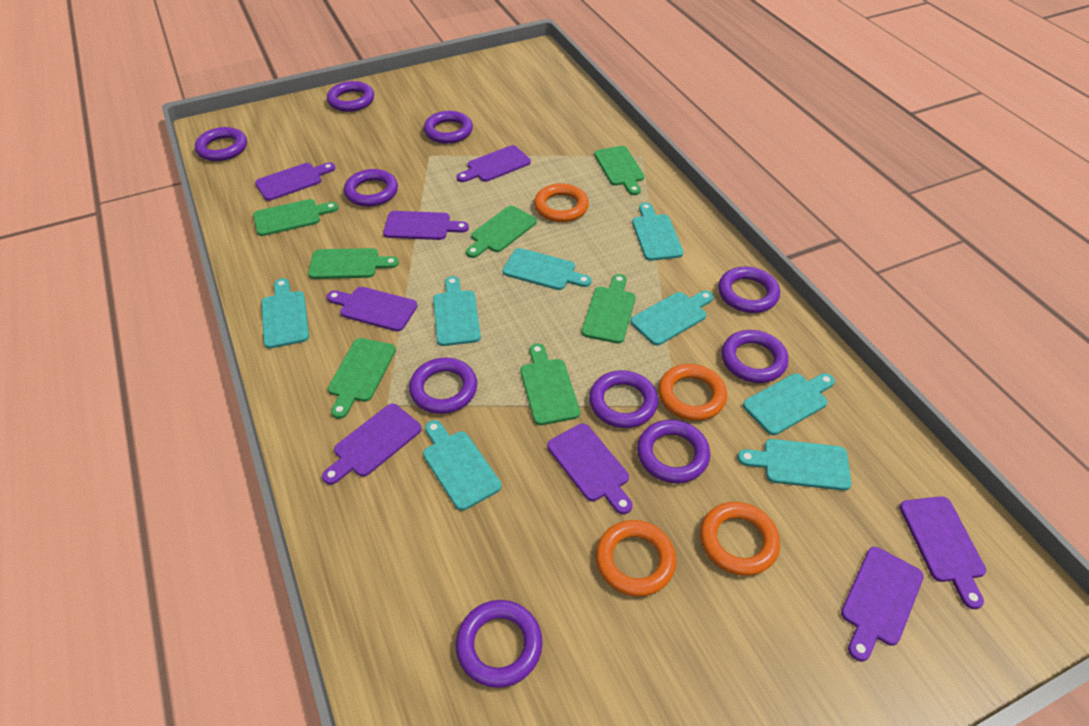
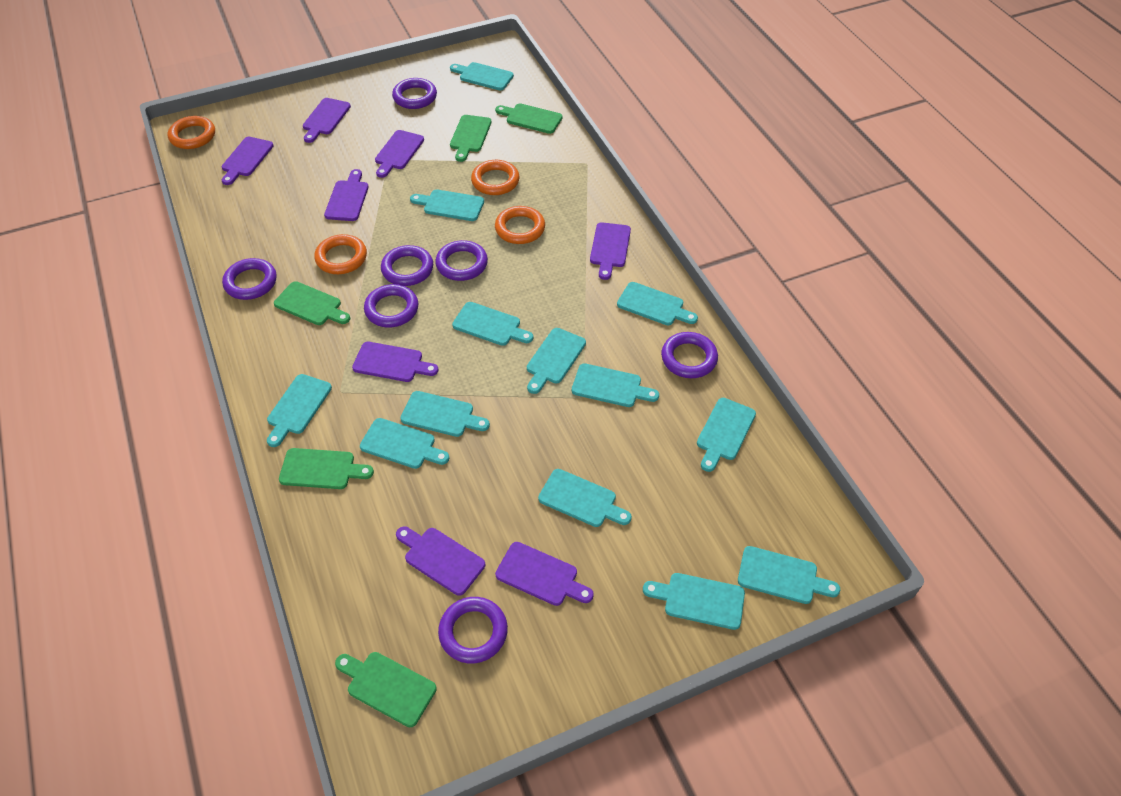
green cutting board: [253,199,339,236] [308,248,399,279] [328,338,396,419] [466,206,537,258] [521,343,580,425] [582,274,635,344] [594,146,644,195] = 7 -> [274,281,350,325] [279,448,374,489] [335,652,437,727] [450,115,491,162] [495,103,563,134] = 5
purple ring: [195,127,247,161] [327,81,374,112] [344,169,398,207] [409,358,477,414] [424,111,473,144] [456,600,543,688] [589,370,658,428] [637,420,710,483] [718,267,780,313] [722,330,788,383] = 10 -> [222,258,277,300] [364,284,418,328] [381,245,433,286] [392,78,437,109] [435,240,488,281] [438,597,508,664] [661,332,718,378] = 7
turquoise cutting board: [261,278,309,349] [423,420,502,511] [433,276,481,346] [503,248,592,290] [630,291,714,346] [632,203,683,261] [737,439,852,491] [743,373,835,435] = 8 -> [267,374,332,447] [360,418,449,469] [401,391,490,437] [410,190,484,221] [450,62,514,91] [452,302,533,346] [527,328,586,394] [538,469,632,527] [572,363,659,407] [617,282,698,325] [643,573,745,630] [697,398,756,472] [738,546,840,604] = 13

